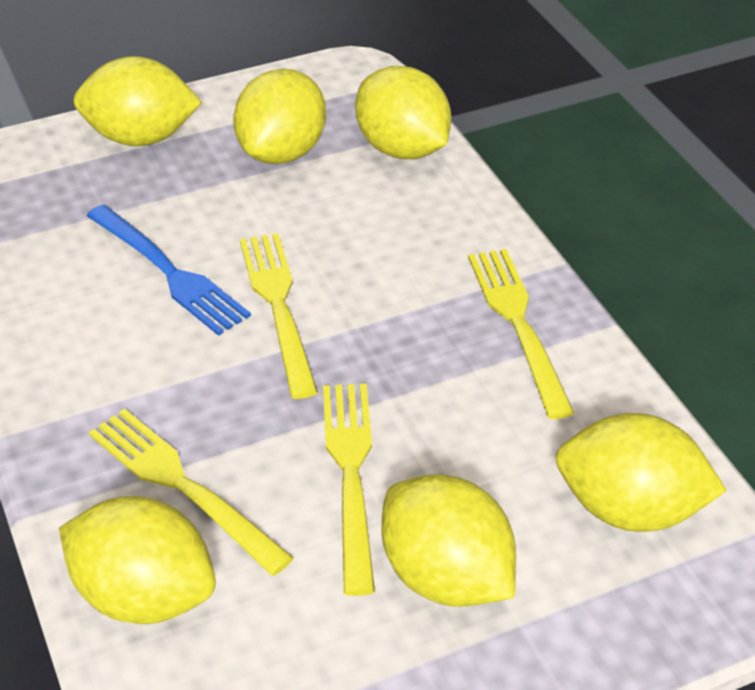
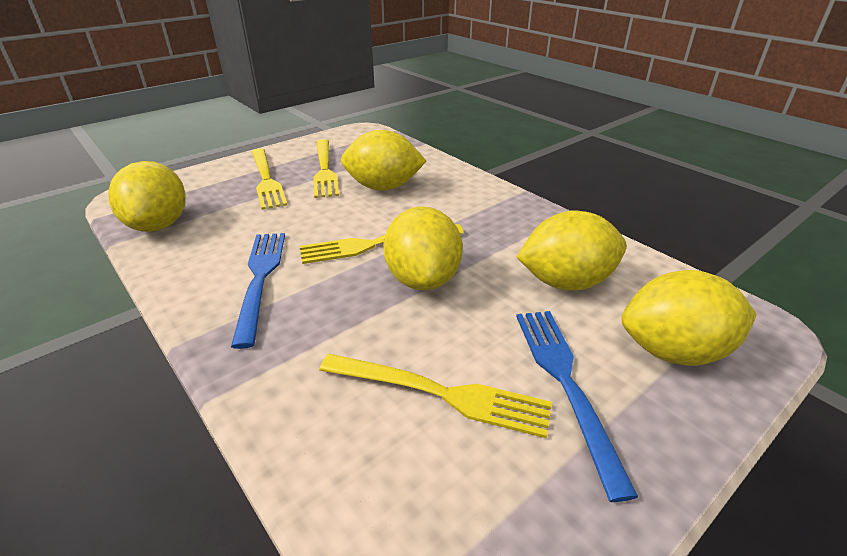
blue fork: [86,204,251,336] = 1 -> [231,233,285,349] [516,311,638,502] = 2
yellow lemon: [59,496,216,624] [74,56,202,146] [233,68,326,164] [355,66,451,159] [382,474,516,607] [556,413,727,532] = 6 -> [108,161,186,232] [341,130,426,191] [383,206,463,290] [516,210,627,291] [621,270,757,366] = 5

